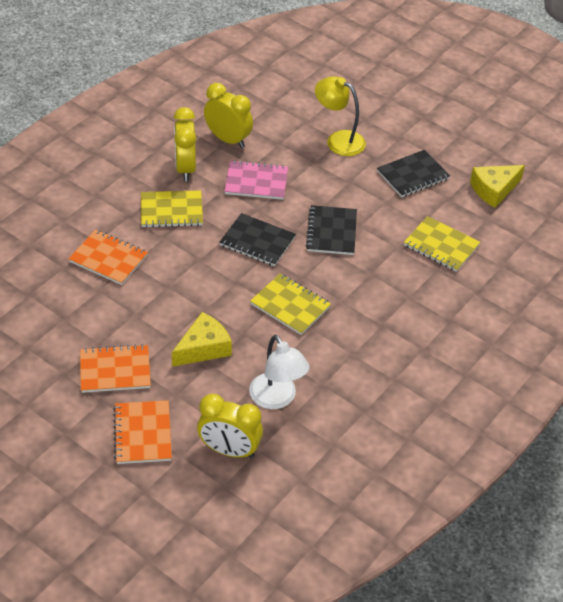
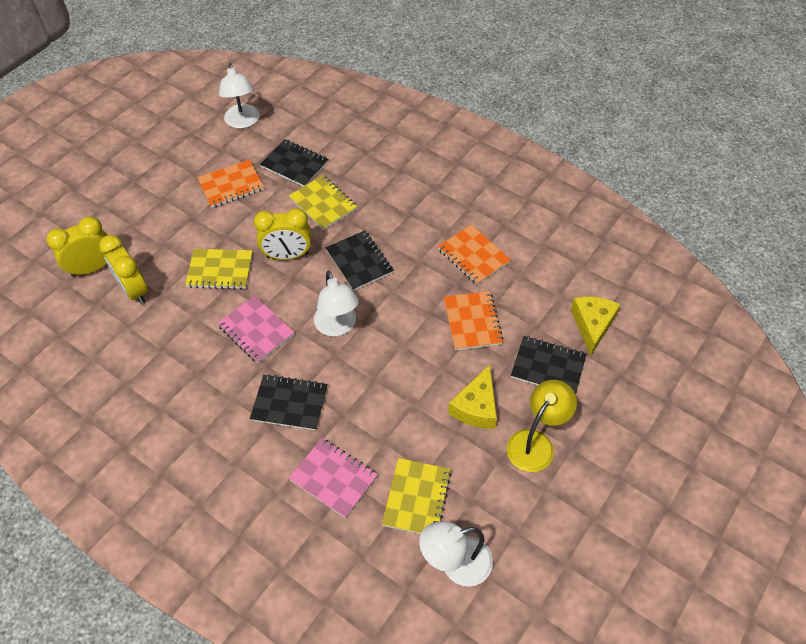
black notebook: [219,213,296,266] [306,205,357,255] [377,150,450,197] = 3 -> [250,374,328,431] [260,139,328,186] [326,230,394,291] [511,336,587,395] = 4
pink notebook: [224,160,288,200] = 1 -> [218,296,295,363] [289,438,378,518] = 2
white lamp: [249,335,310,409] = 1 -> [219,63,259,129] [314,271,359,336] [419,521,493,587] = 3

